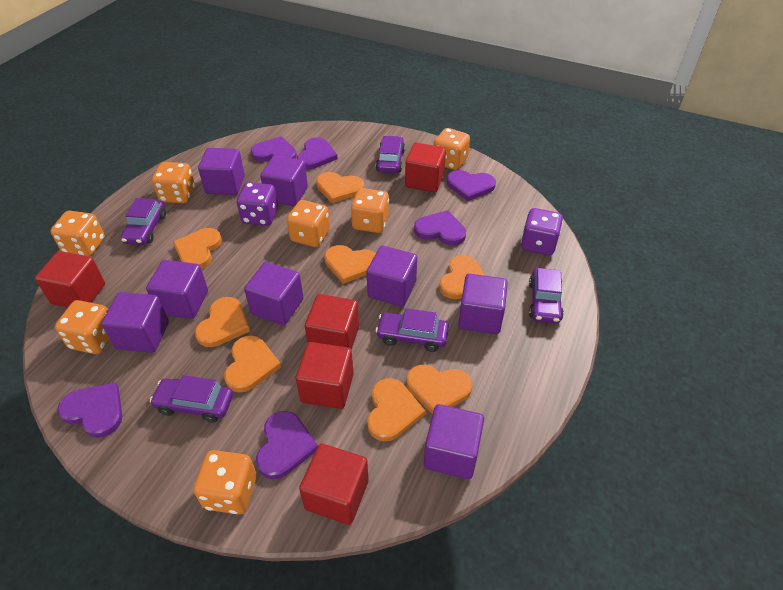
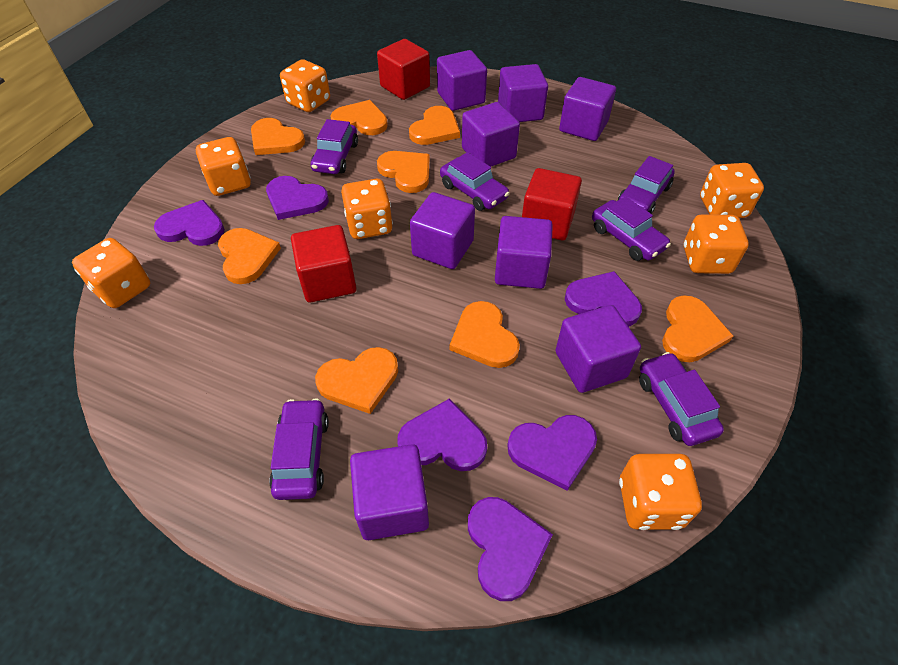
purple car: [121,198,166,245] [150,375,233,423] [376,135,405,173] [376,308,449,352] [529,268,564,324] = 5 -> [269,398,329,500] [311,119,358,174] [440,152,510,211] [592,196,671,261] [618,156,675,214] [639,352,724,446] = 6
purple dice: [237,182,278,226] [521,208,563,255] = 2 -> none = 0
red cube: [35,251,105,308] [296,342,354,409] [299,444,369,525] [305,294,359,350] [405,142,446,193] = 5 -> [291,225,356,302] [377,39,430,100] [522,168,582,240] = 3

